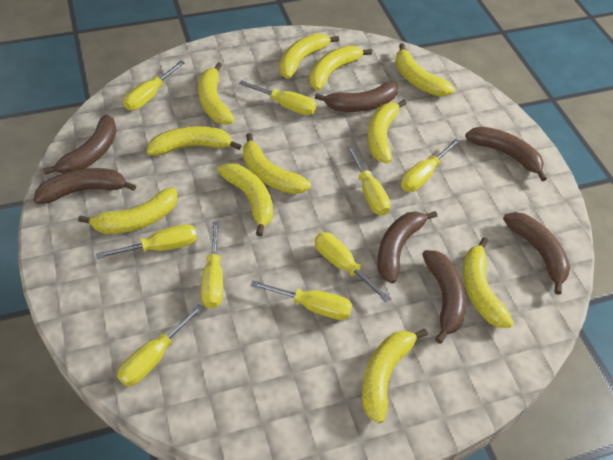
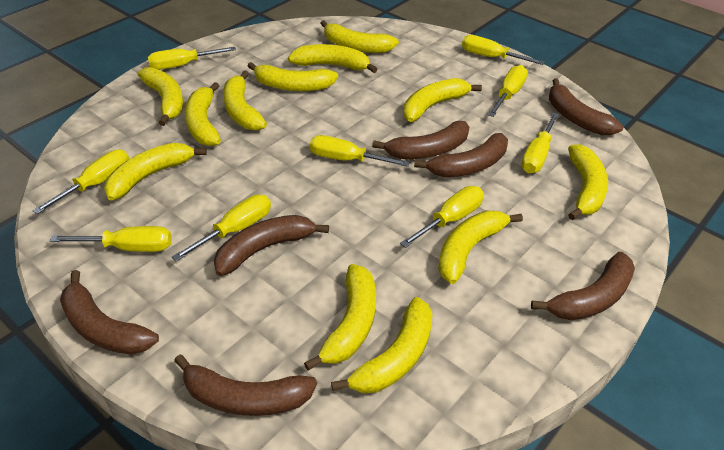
yellow banana: [78,187,178,234] [146,126,242,156] [198,62,235,124] [217,163,273,237] [243,133,311,194] [279,33,339,79] [309,46,372,91] [362,329,428,424] [367,100,407,163] [395,43,455,96] [463,237,514,328] = 11 -> [104,143,207,200] [138,67,183,126] [185,82,221,146] [223,70,267,131] [248,62,338,91] [288,44,378,73] [304,264,376,371] [320,20,399,53] [331,297,432,393] [403,78,482,122] [438,211,523,284] [568,144,608,220] = 12

